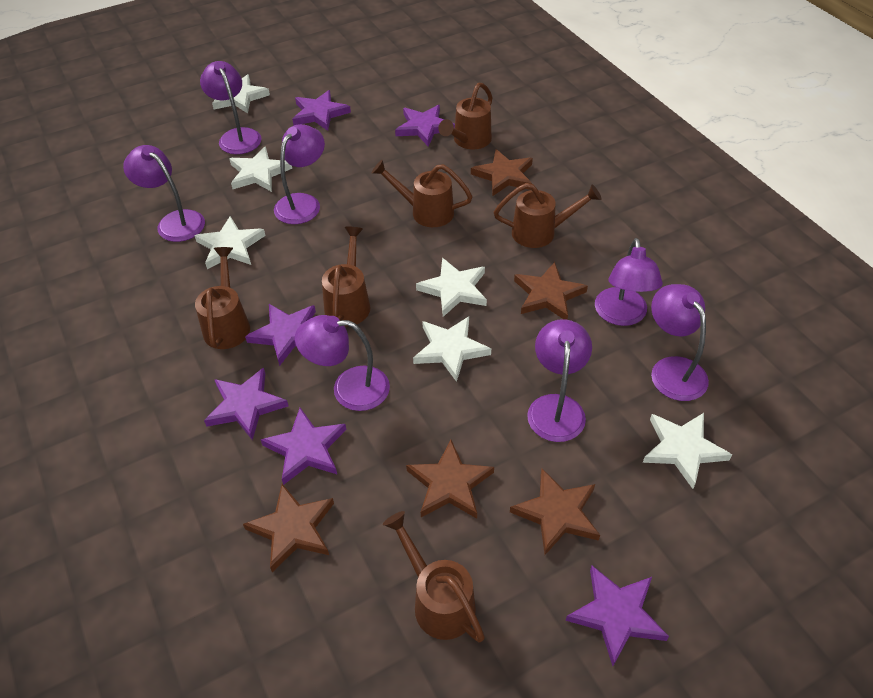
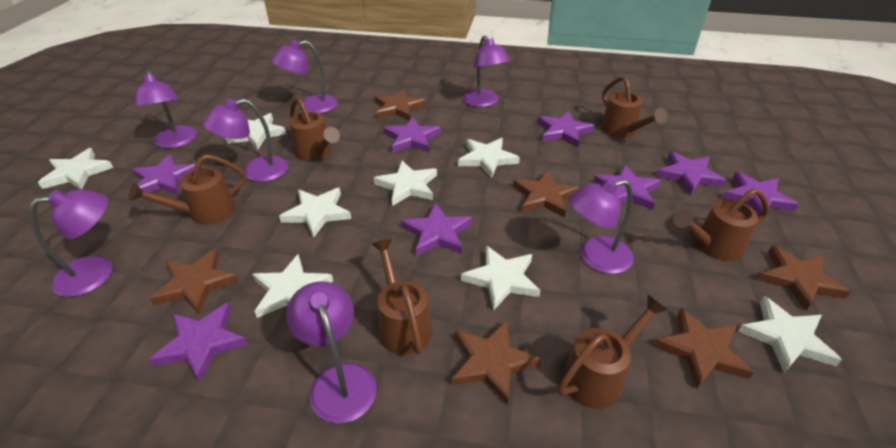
brown star: [243,484,334,572] [406,440,494,519] [471,149,533,196] [510,469,600,555] [514,262,588,320] = 5 -> [150,249,239,314] [374,89,426,121] [452,320,541,405] [513,170,580,218] [654,308,754,388] [758,246,851,311] = 6
purple star: [204,368,288,440] [245,304,316,366] [261,408,346,485] [292,90,351,131] [395,105,455,147] [566,566,669,666] = 6 -> [132,154,196,195] [149,303,248,382] [384,117,441,153] [401,203,472,256] [537,111,595,147] [593,164,661,210] [656,151,726,195] [723,172,799,216] = 8
white star: [194,216,266,269] [212,74,270,113] [229,146,292,192] [413,316,491,382] [416,258,487,317] [643,413,732,489] = 6 -> [38,148,113,189] [225,113,286,150] [252,254,333,318] [279,188,351,238] [374,161,437,206] [458,138,520,178] [461,246,541,311] [738,296,842,373] = 8

